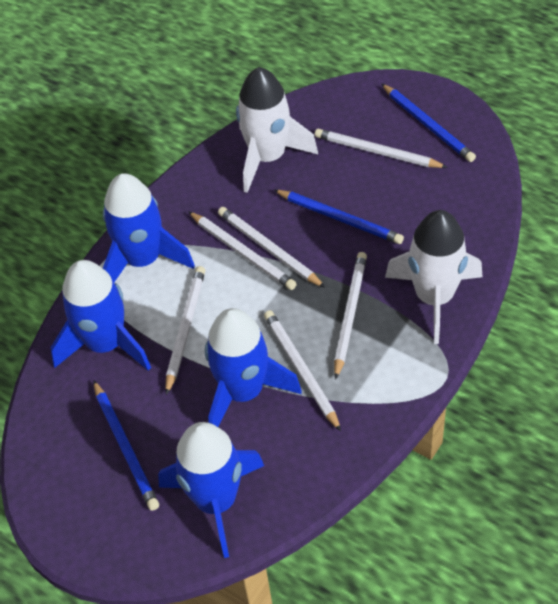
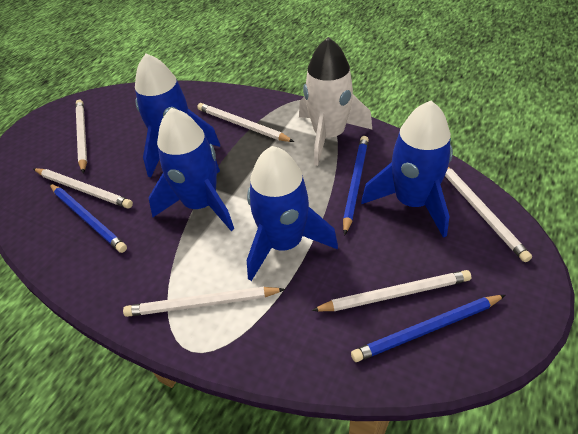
white rocket: [236,67,318,193] [385,210,482,344] = 2 -> [299,37,372,166] = 1

